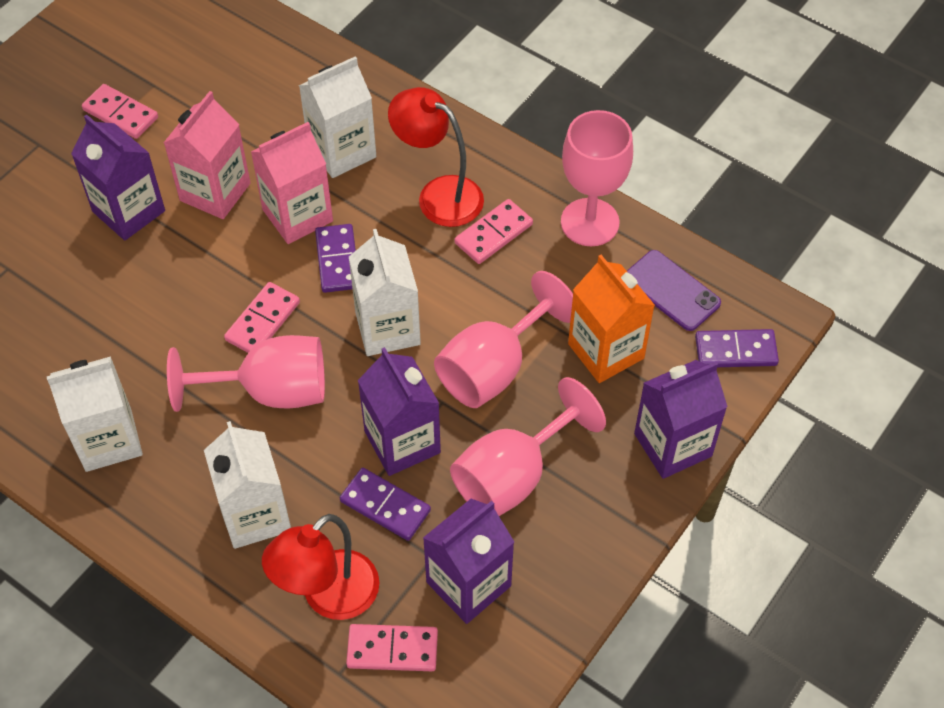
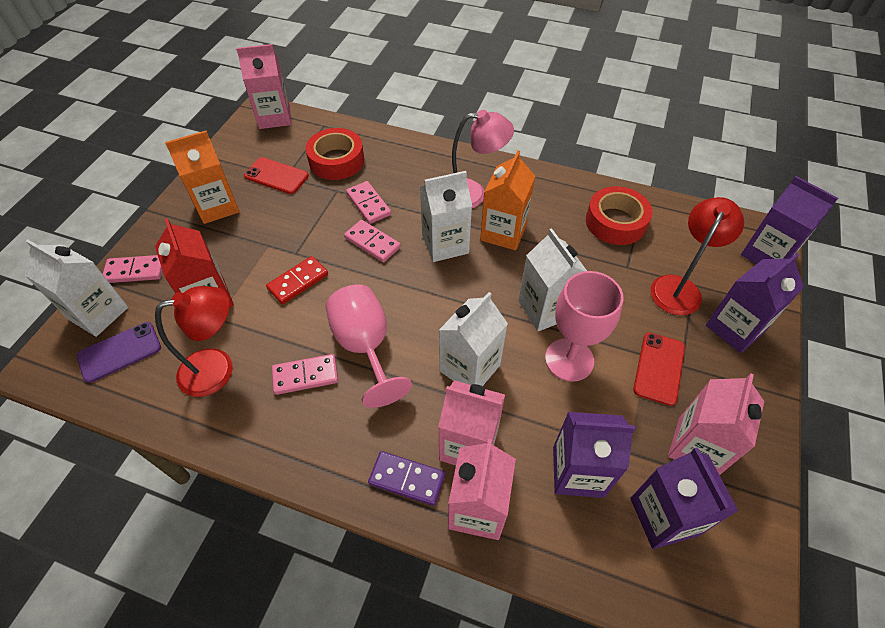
orange carton: [568,255,655,383] = 1 -> [165,131,240,224] [480,150,535,250] = 2
pink carton: [164,91,251,219] [251,122,333,244] = 2 -> [236,44,291,129] [438,380,505,466] [448,439,516,540] [668,373,764,475] = 4
pink goblet: [167,335,325,412] [434,271,573,408] [450,377,606,516] [561,110,633,246] = 4 -> [326,284,412,408] [545,271,624,382] = 2
pink lamp: none = 0 -> [452,110,514,208] = 1
purple domino: [315,224,356,293] [340,468,431,541] [695,329,779,367] = 3 -> [368,451,445,506] = 1
red carton: none = 0 -> [155,218,234,308] = 1
red domino: none = 0 -> [266,256,328,304] = 1
red phone: none = 0 -> [244,157,309,194] [633,332,685,406] = 2
red tape: none = 0 -> [306,128,364,180] [586,186,652,245] = 2

